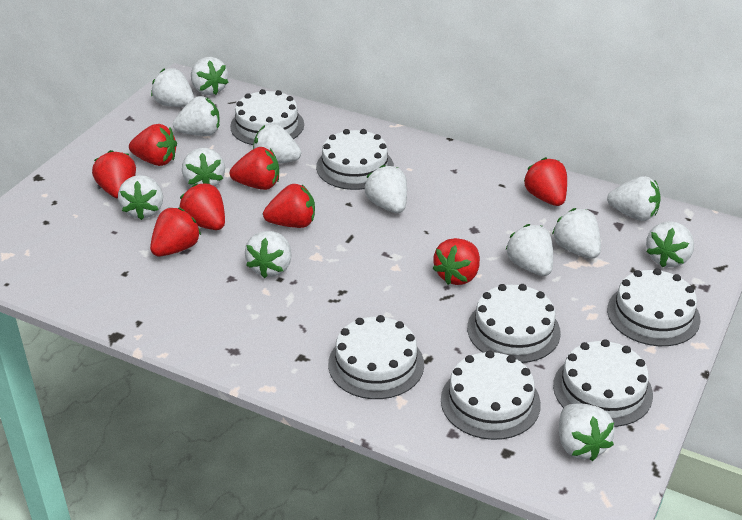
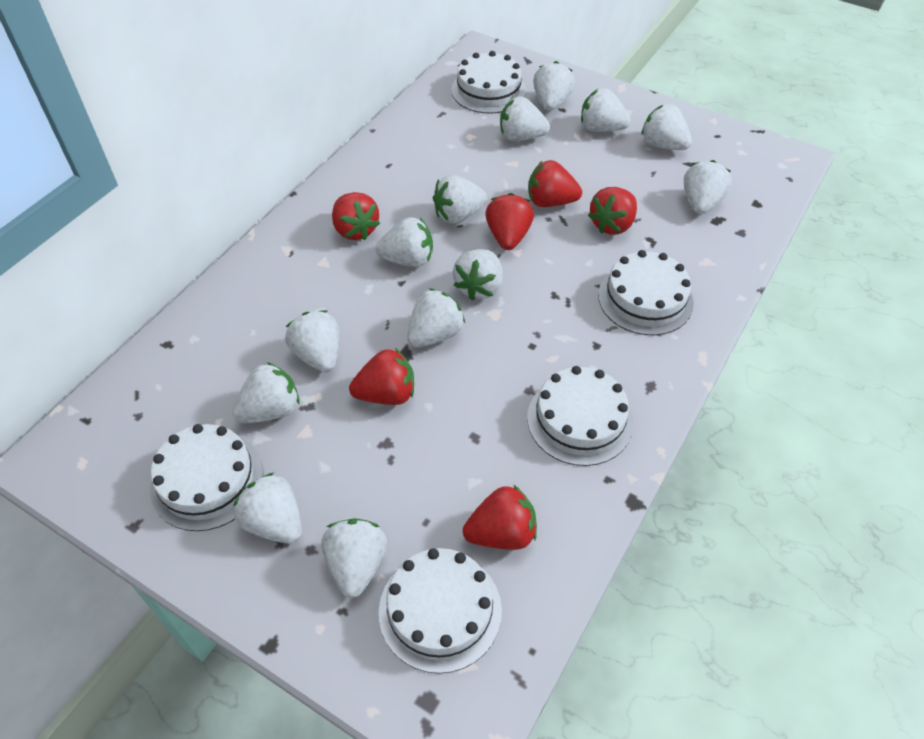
red strawberry: [92,150,136,199] [129,124,177,166] [150,207,201,256] [180,183,225,230] [230,147,279,190] [263,184,315,228] [433,238,480,285] [524,157,567,206] = 8 -> [332,192,380,240] [349,348,414,405] [463,484,537,550] [485,193,534,250] [528,160,582,207] [588,187,637,234] = 6
white cake: [230,89,304,145] [316,129,394,190] [328,315,424,399] [441,350,541,440] [467,284,561,363] [553,339,653,427] [607,268,700,346] = 7 -> [150,424,263,531] [379,548,502,674] [451,51,526,114] [527,366,633,466] [598,250,694,335] = 5

